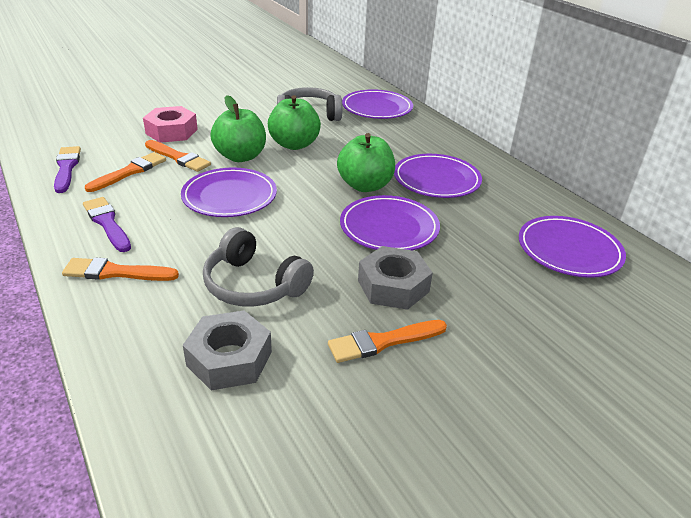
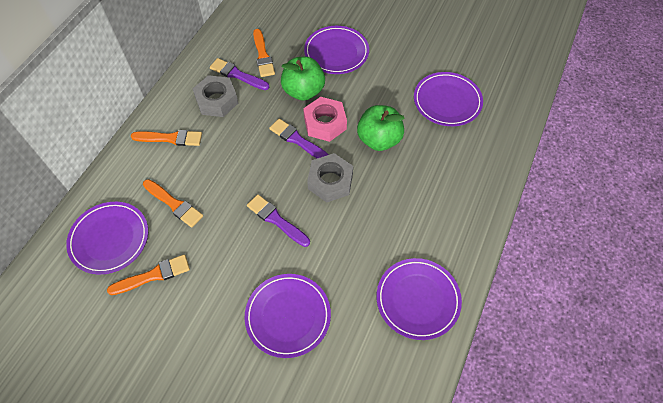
green apple: [210,95,266,162] [268,95,321,150] [337,133,395,192] = 3 -> [281,57,325,101] [357,105,405,151] = 2
grey headphones: [203,227,314,307] [277,87,342,121] = 2 -> none = 0
purple brush: [54,146,81,193] [83,197,131,252] = 2 -> [210,58,269,90] [247,194,310,247] [269,119,329,158] = 3

